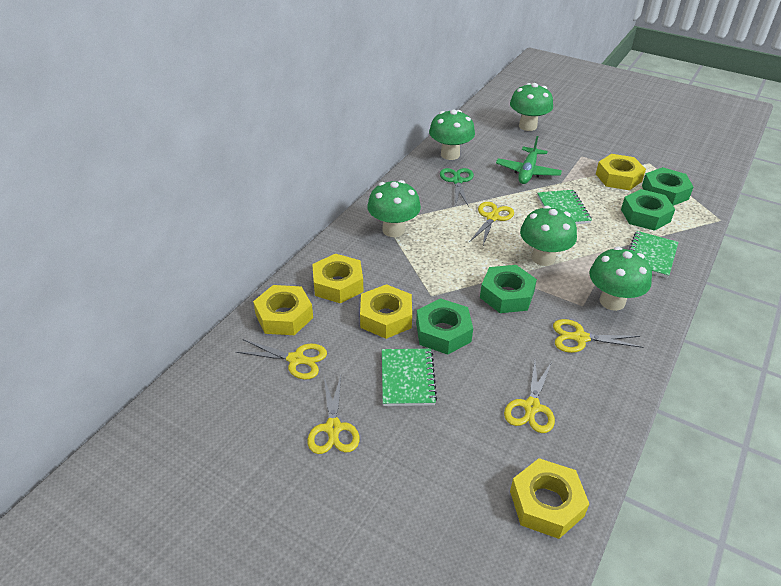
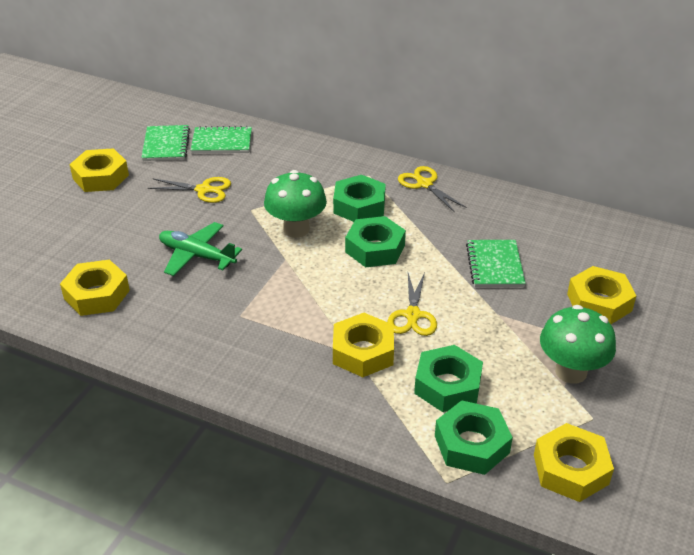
green mushroom: [367,180,421,237] [429,110,475,160] [510,83,553,131] [520,206,577,266] [589,247,652,311] = 5 -> [264,170,327,238] [540,305,616,384] = 2
green scissors: [440,168,474,207] = 1 -> none = 0
yellow scissors: [236,339,327,380] [307,376,360,454] [470,202,514,245] [504,361,555,433] [553,319,643,353] = 5 -> [148,177,231,203] [387,272,437,336] [398,166,467,213] = 3

